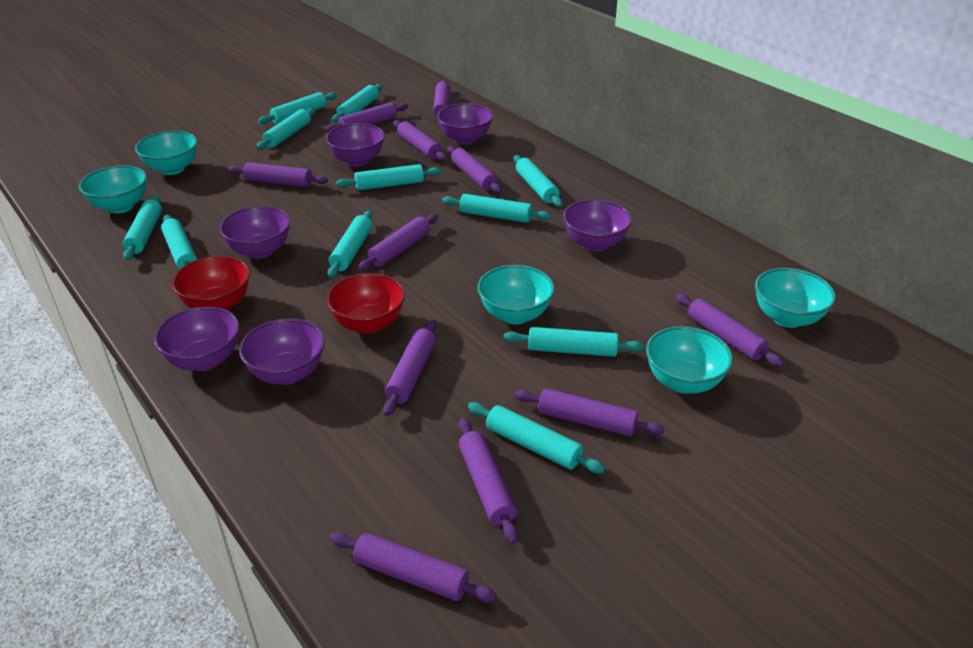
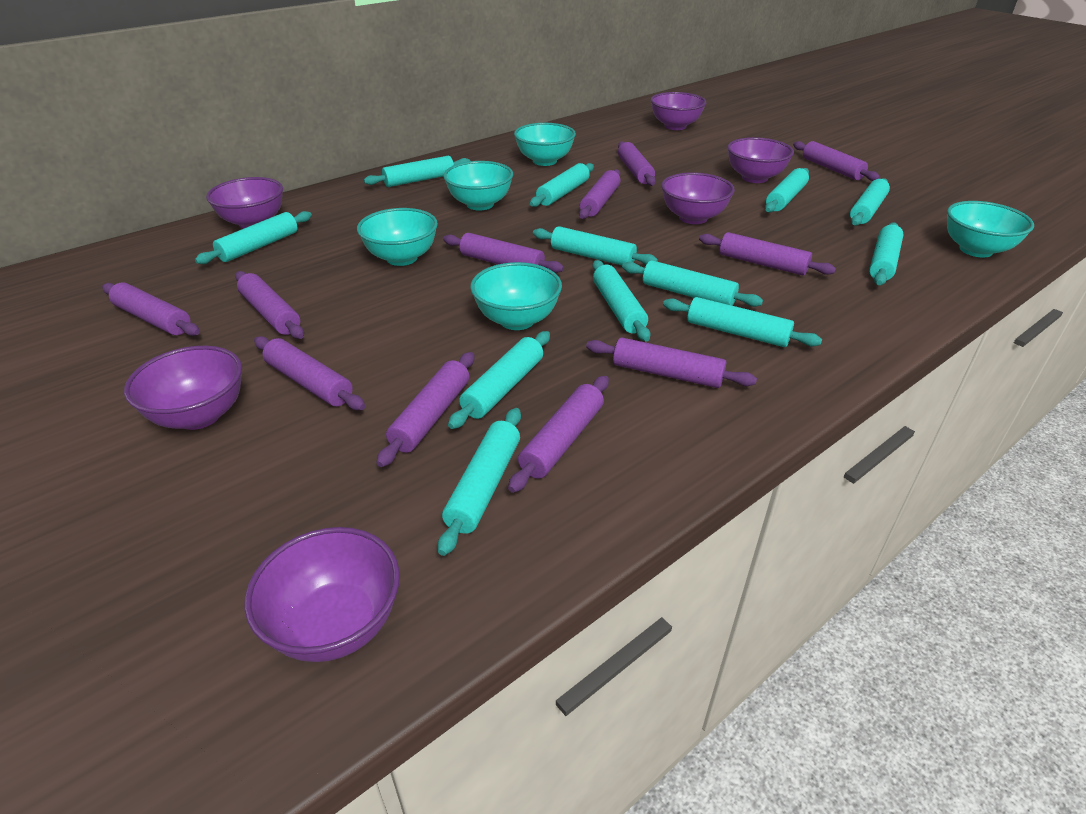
red bowl: [171,256,250,310] [326,273,405,334] = 2 -> none = 0
turquoise rolling pin: [123,195,162,260] [161,215,197,269] [256,108,316,150] [258,92,337,124] [327,210,373,278] [332,84,382,122] [336,164,441,190] [442,194,551,223] [468,402,605,474] [503,327,644,357] [513,155,563,207] = 11 -> [195,211,312,264] [364,156,470,187] [438,408,521,556] [448,331,550,429] [530,163,594,207] [533,226,658,265] [593,260,650,341] [622,260,763,307] [663,297,822,347] [765,168,809,213] [850,178,890,226] [869,222,904,285] = 12

